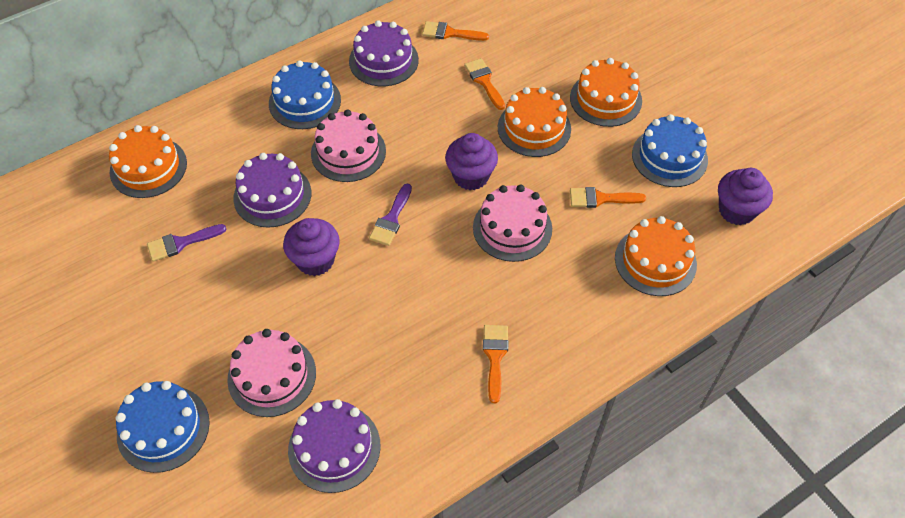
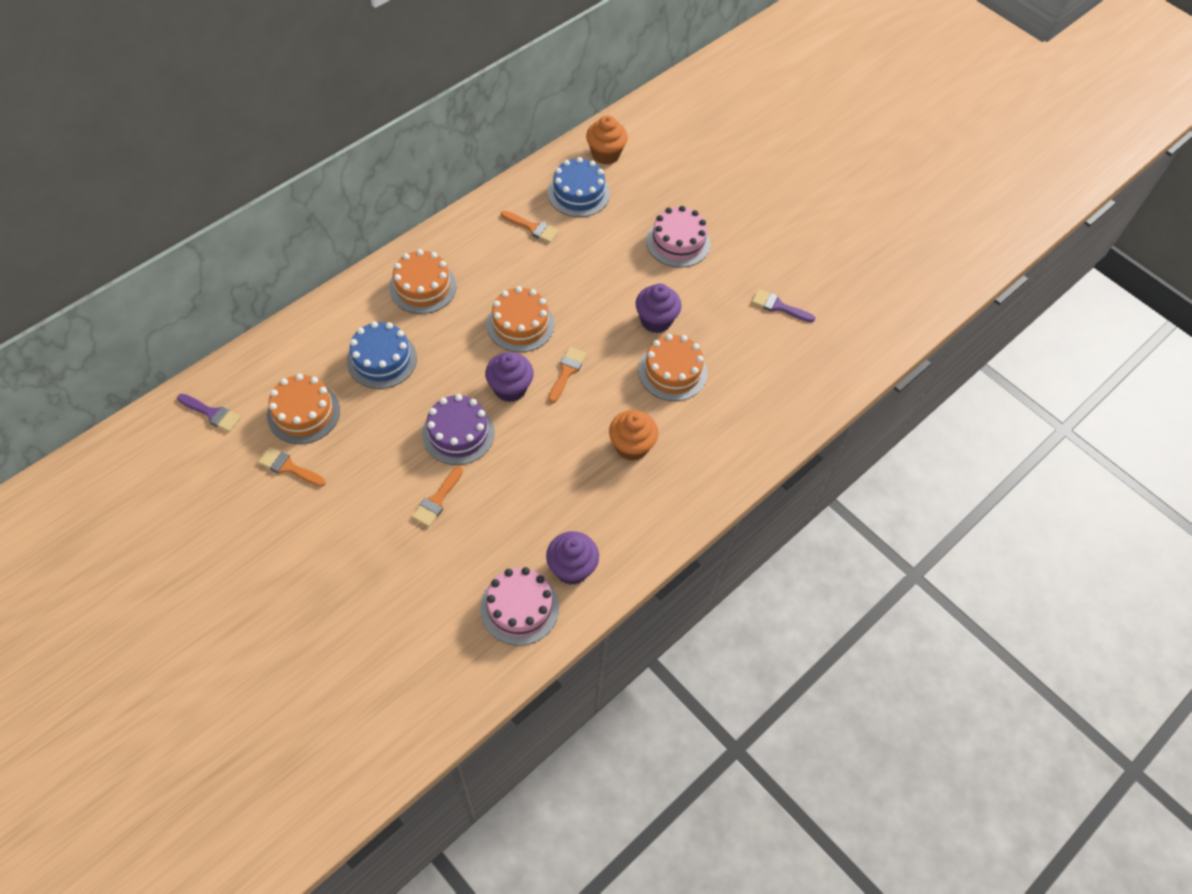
blue cake: [116,381,210,473] [269,60,341,129] [632,114,708,187] = 3 -> [347,321,417,389] [548,157,610,217] = 2
orange cupcake: none = 0 -> [586,115,628,165] [609,410,658,461] = 2
pink cake: [227,329,316,417] [311,110,386,182] [473,185,552,262] = 3 -> [480,567,559,646] [646,206,710,268] = 2
purple cake: [233,153,311,228] [288,399,381,493] [349,20,419,86] = 3 -> [422,394,495,465] = 1

